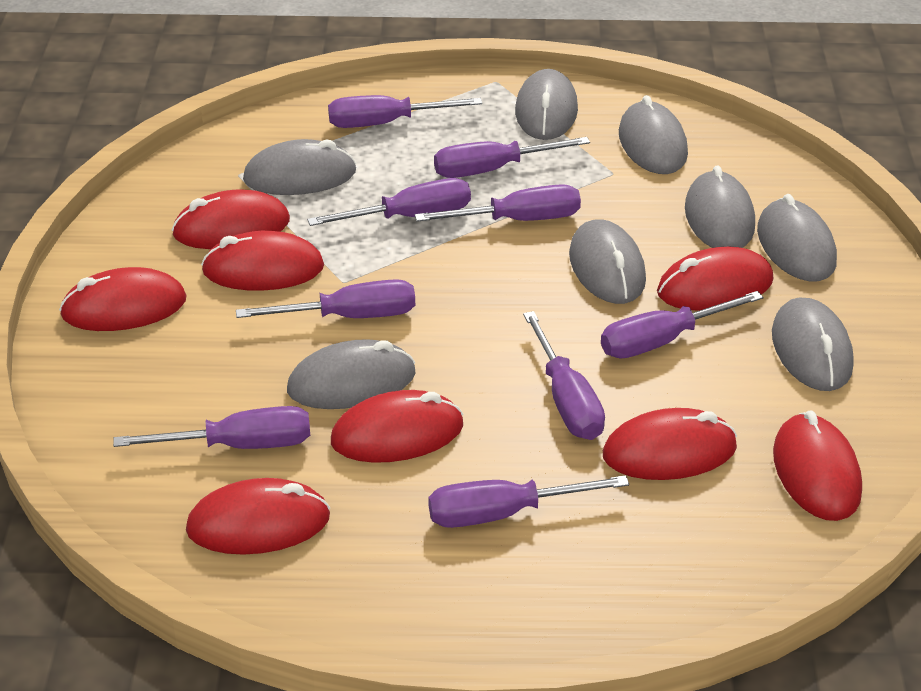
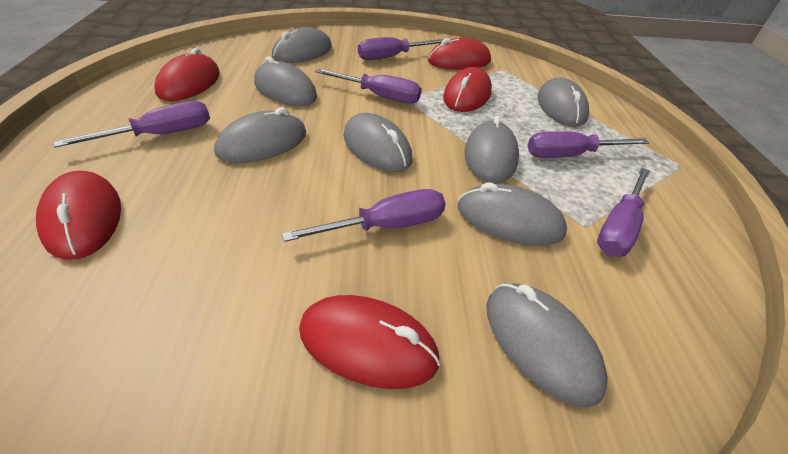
purple screwdriver: [113,406,310,449] [236,279,415,318] [307,178,471,226] [328,95,482,128] [415,184,581,222] [428,475,629,528] [434,137,590,178] [523,311,605,440] [601,291,763,358] = 9 -> [54,101,210,148] [282,189,446,242] [315,69,421,104] [358,37,444,60] [528,131,649,158] [597,168,650,257] = 6
red mouse: [59,267,187,331] [172,190,290,249] [186,478,330,555] [201,231,324,291] [331,390,464,463] [603,408,737,480] [657,247,774,311] [773,410,862,521] = 8 -> [36,171,121,260] [154,48,220,101] [299,295,440,389] [428,38,491,70] [443,67,492,112] = 5

